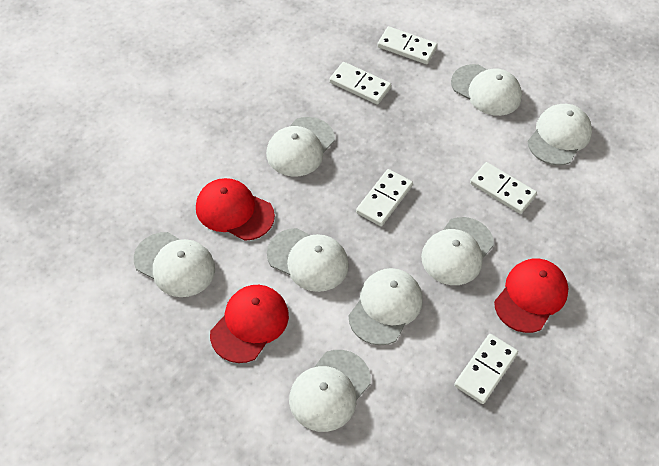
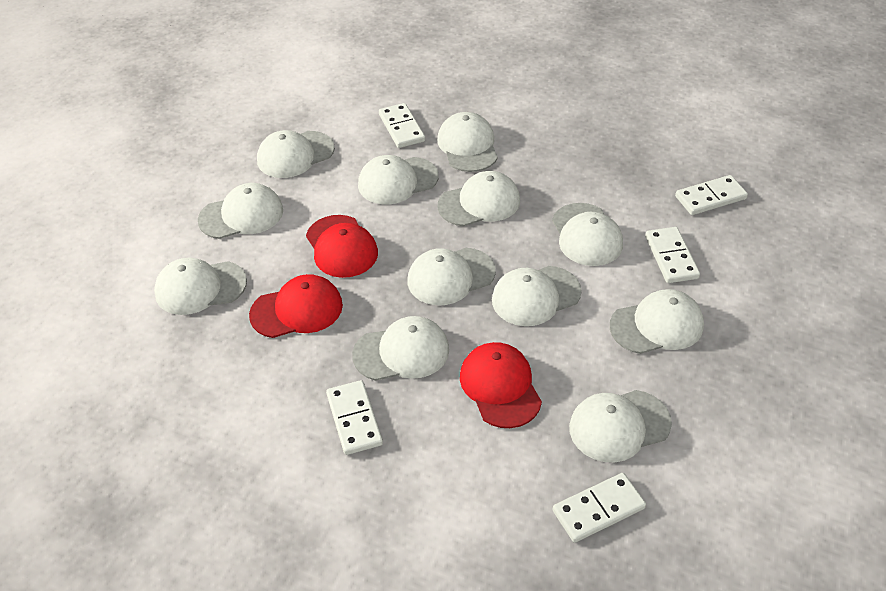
white cap: [134,232,215,297] [266,117,335,177] [267,228,349,292] [289,350,371,432] [349,268,423,346] [421,217,494,285] [451,64,522,116] [528,104,592,165] = 8 -> [154,258,247,315] [198,183,283,239] [257,130,335,178] [352,316,449,381] [358,155,439,205] [407,248,496,305] [437,112,498,172] [438,171,520,226] [492,266,582,326] [552,203,623,266] [569,390,672,462] [610,289,704,354] = 12

